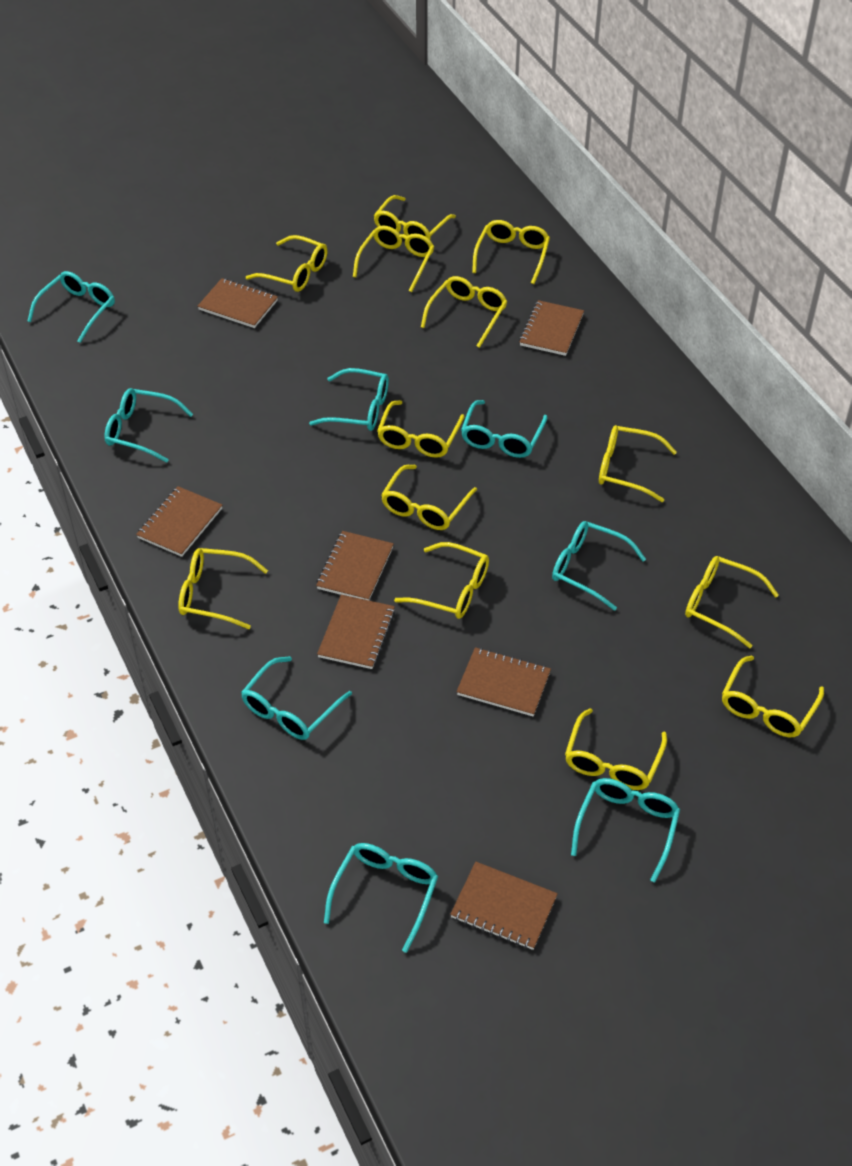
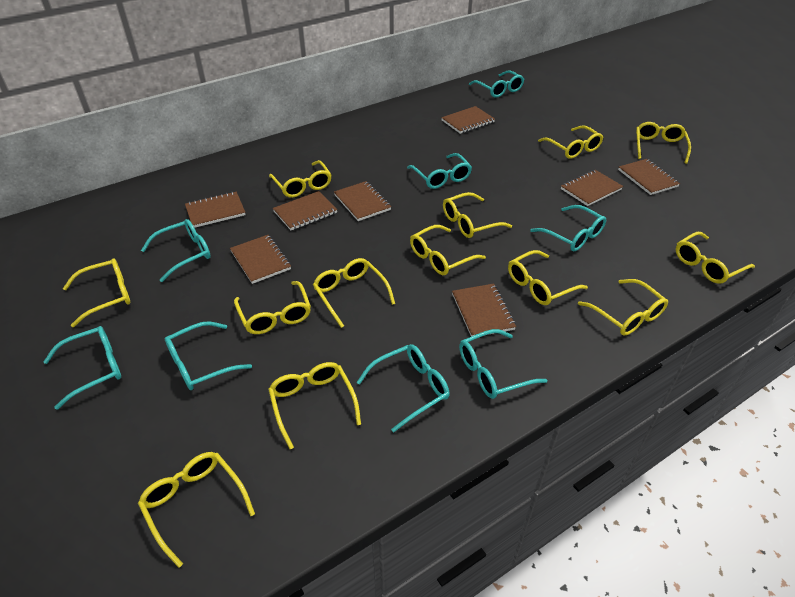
brown notebook: [136,486,222,557] [198,278,278,328] [316,531,394,600] [317,595,395,669] [450,862,558,950] [457,647,551,716] [519,300,584,356] = 7 -> [185,192,246,228] [230,235,291,284] [273,191,337,230] [334,181,391,221] [441,106,495,134] [452,284,516,337] [561,170,623,206] [618,159,680,195] = 8

